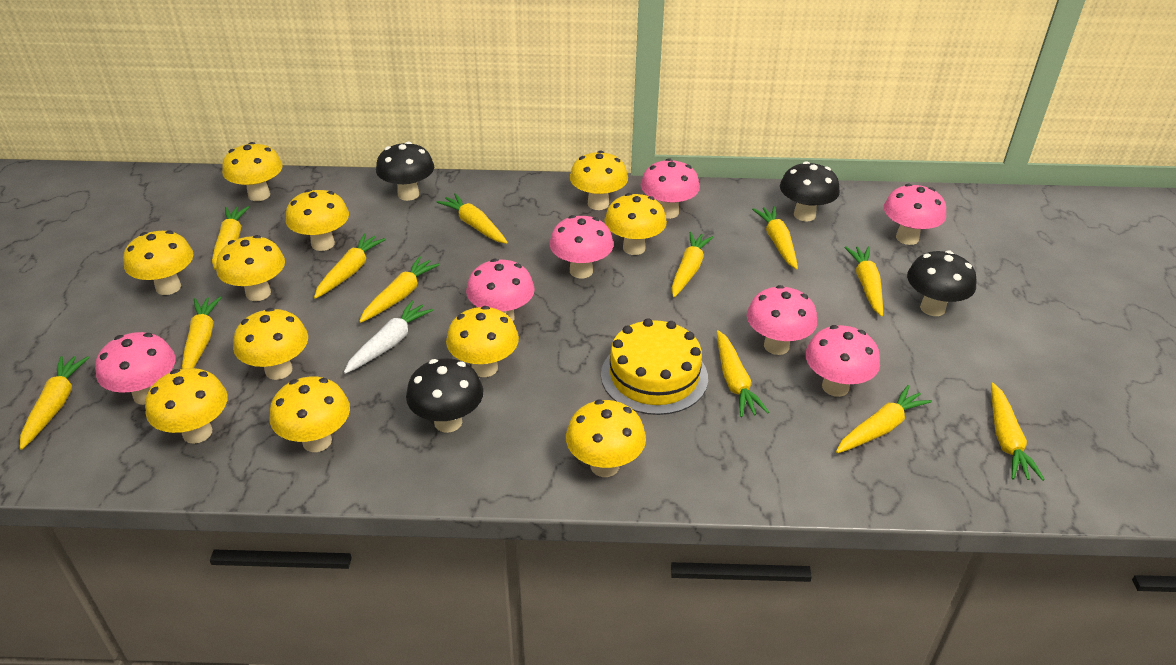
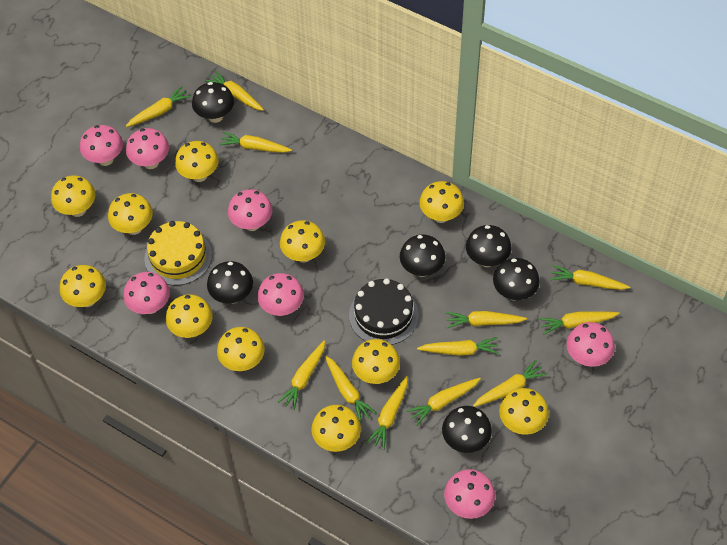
black cake: none = 0 -> [349,278,418,345] = 1
black mushroom: [376,142,434,201] [406,358,483,433] [780,161,840,222] [907,250,977,316] = 4 -> [192,82,234,123] [207,261,253,304] [400,234,445,277] [442,406,492,453] [466,225,512,267] [493,258,540,301] = 6
white carrot: [344,301,433,374] = 1 -> none = 0

